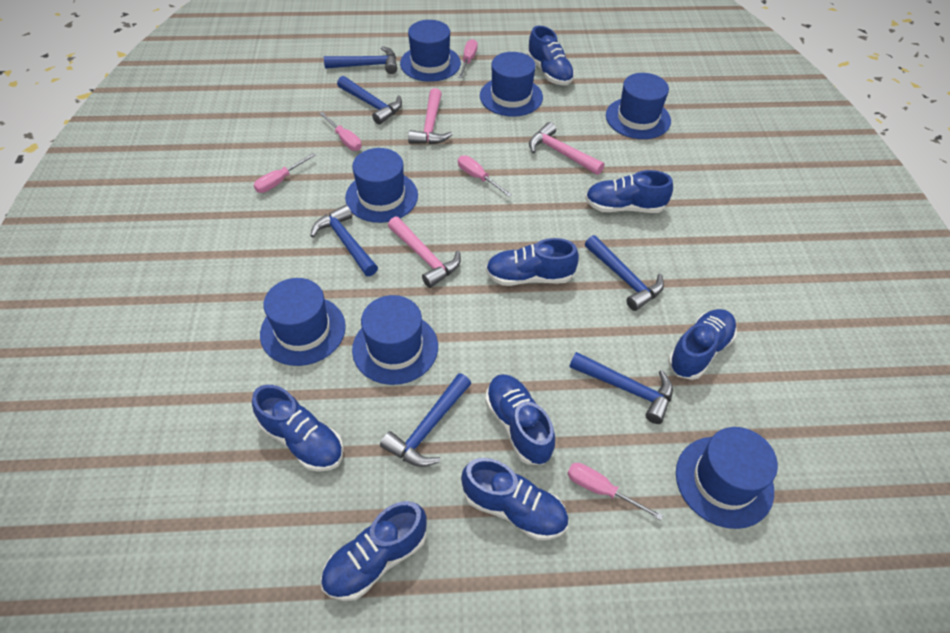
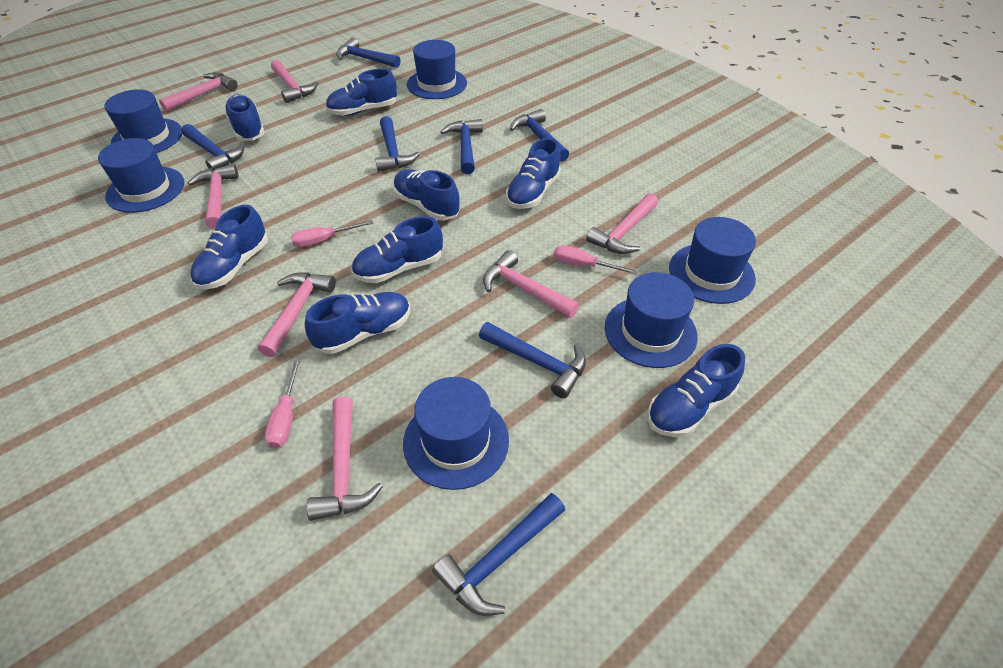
blue hammer: [310,205,378,276] [324,46,397,74] [337,76,402,125] [380,373,471,467] [569,352,673,424] [585,235,664,311] = 6 -> [181,124,245,171] [336,37,401,68] [375,116,420,172] [432,493,565,616] [440,119,483,174] [479,322,586,398] [510,109,569,162] = 7
blue hat: [260,278,346,366] [345,148,418,223] [352,295,438,385] [400,20,461,82] [480,52,543,117] [606,73,671,139] [676,427,778,529] = 7 -> [98,138,184,213] [104,89,182,153] [403,377,509,490] [407,40,467,99] [605,272,698,368] [669,217,756,304] = 6
pink hammer: [388,217,461,288] [408,88,453,144] [529,122,604,175] = 3 -> [159,72,238,112] [188,164,238,229] [258,273,336,357] [271,60,318,103] [307,397,383,521] [483,250,579,318] [586,193,658,254] = 7
pink screwdriver: [254,153,316,193] [319,112,362,151] [458,39,478,78] [458,155,512,197] [567,463,663,520] = 5 -> [265,359,301,448] [291,220,373,247] [554,245,638,275] = 3

